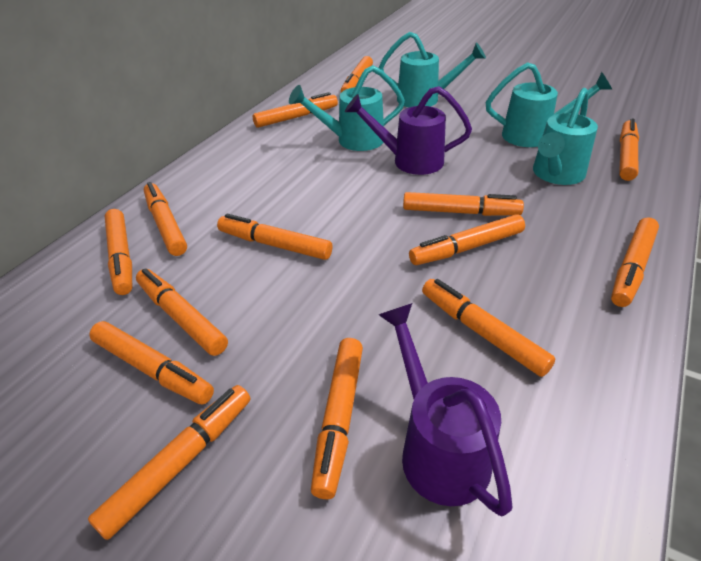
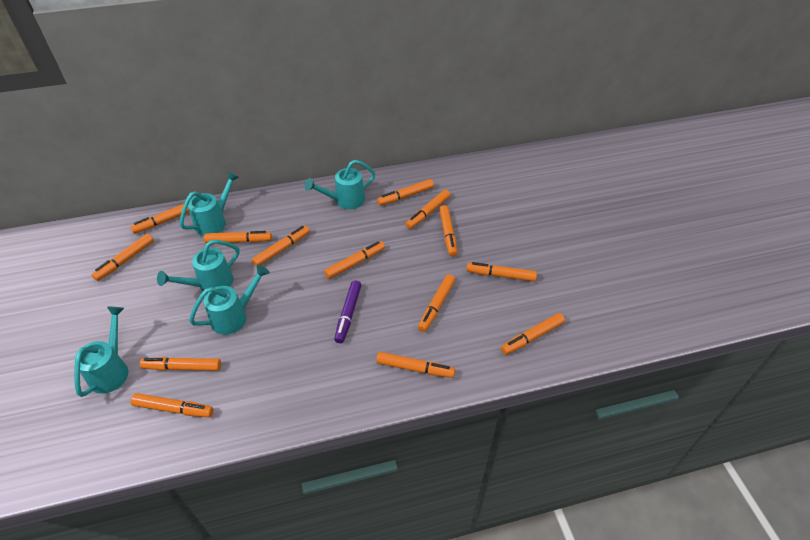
purple marker: none = 0 -> [334,280,361,343] = 1
purple watering can: [345,86,472,175] [379,303,513,516] = 2 -> none = 0
turquoise watering can: [289,65,405,151] [379,32,486,107] [486,62,612,147] [533,88,598,185] = 4 -> [74,307,129,397] [157,240,239,291] [180,171,239,236] [189,265,270,335] [305,160,375,209] = 5

